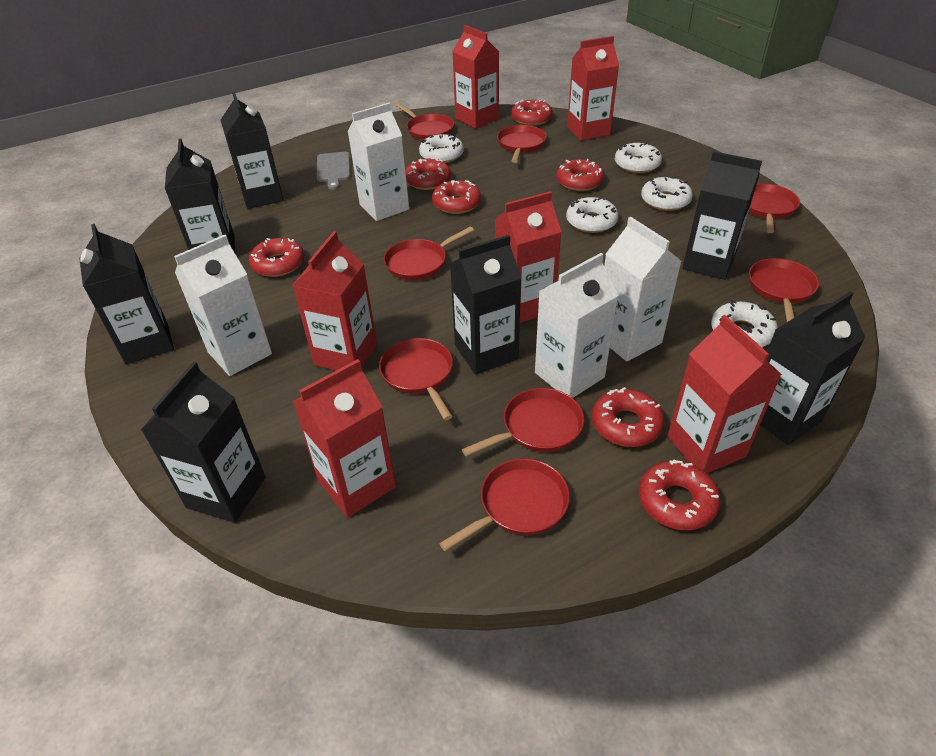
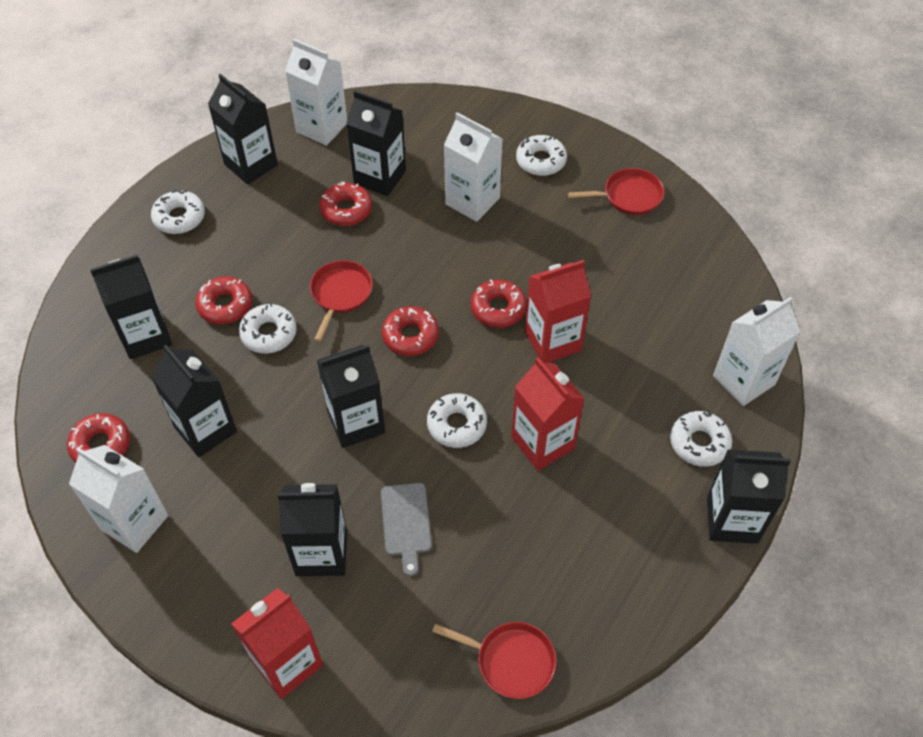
red carton: [292,231,377,370] [293,359,396,518] [452,25,499,129] [495,191,562,323] [567,36,619,141] [667,315,782,473] = 6 -> [231,588,323,699] [511,358,584,471] [525,260,591,363] = 3
red donut: [249,238,304,277] [405,157,451,190] [432,180,481,214] [511,100,553,126] [556,159,604,191] [592,387,665,447] [639,459,720,530] = 7 -> [67,413,130,463] [195,276,252,324] [319,182,372,226] [382,306,439,356] [471,280,527,328] = 5
red pan: [379,338,453,420] [384,227,474,280] [396,103,454,140] [439,458,570,551] [462,388,584,456] [497,125,547,163] [749,184,800,233] [749,258,819,322] = 8 -> [310,260,373,342] [432,622,556,699] [568,168,664,215] = 3

